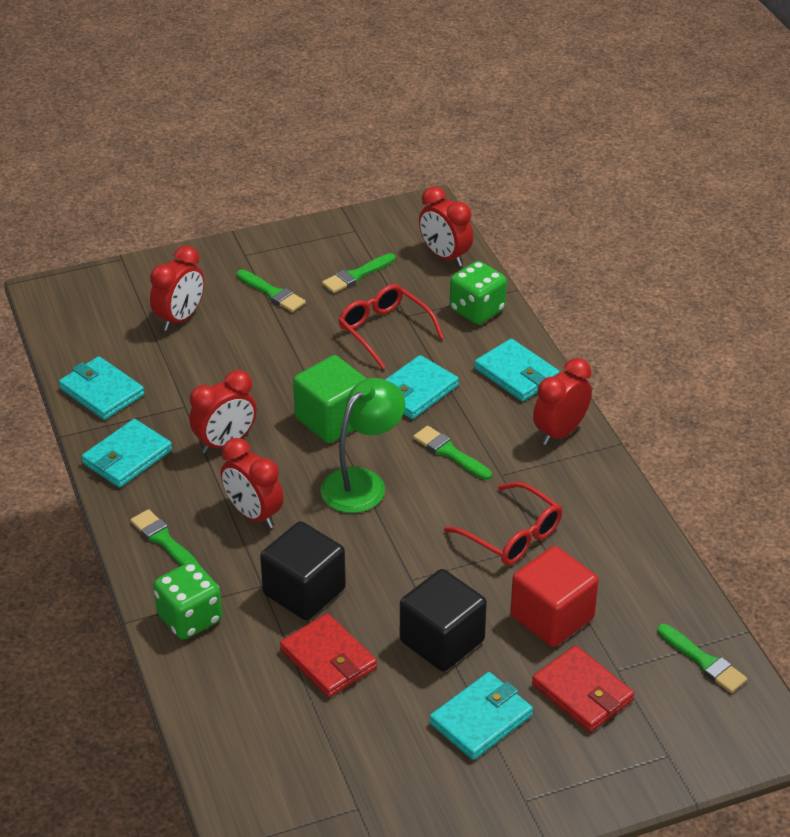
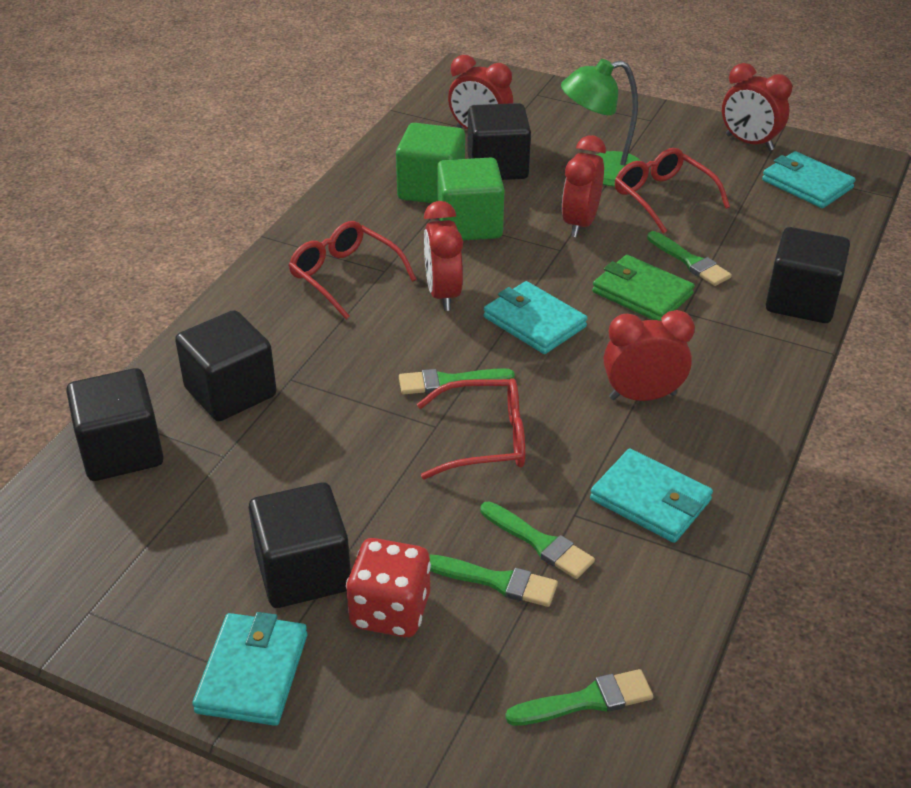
black cube: [260,521,346,620] [400,569,487,672] = 2 -> [66,368,164,481] [175,310,277,421] [249,482,351,608] [467,103,531,180] [766,227,850,323] = 5
green cube: [293,355,367,443] = 1 -> [396,123,465,203] [437,158,505,240] = 2
green dice: [153,561,222,639] [450,261,507,324] = 2 -> none = 0
green wallet: none = 0 -> [592,255,695,321] = 1
red cube: [510,546,599,647] = 1 -> none = 0
red dice: none = 0 -> [346,538,431,637] = 1
red glasses: [338,284,444,369] [444,482,562,565] = 2 -> [288,221,417,319] [417,378,525,479] [615,148,730,234] = 3
red wallet: [280,613,377,698] [532,645,634,732] = 2 -> none = 0
turquoise wallet: [59,356,144,420] [81,419,172,488] [385,355,459,419] [430,672,533,760] [474,339,560,401] = 5 -> [192,612,307,726] [484,281,587,354] [590,449,713,543] [762,151,856,208] = 4

